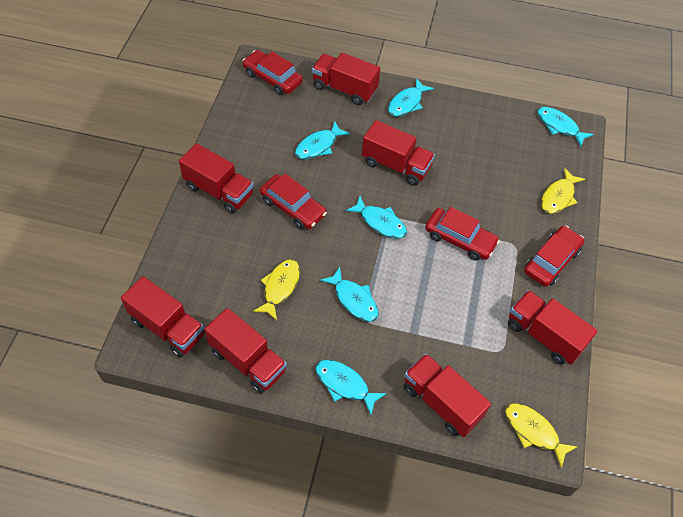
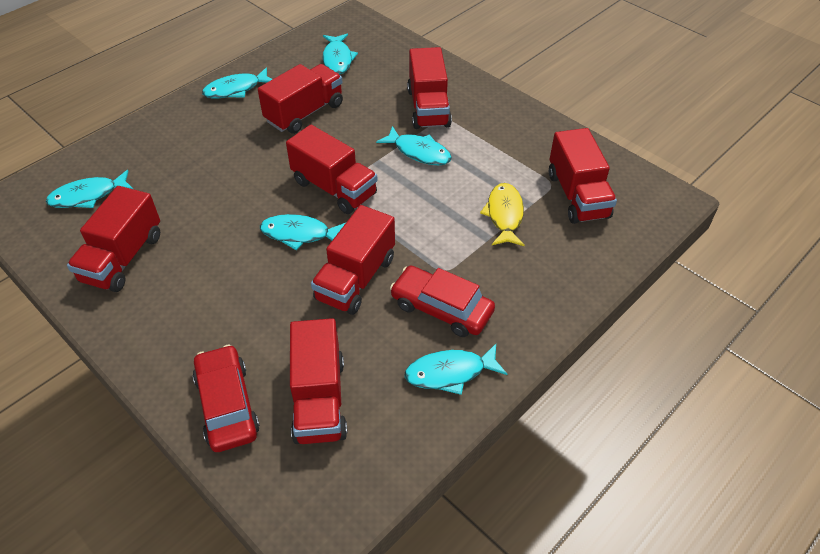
red car: [243,50,303,95] [260,174,327,229] [425,207,500,261] [524,226,585,287] = 4 -> [192,344,260,452] [390,266,495,337] = 2
yellow fish: [253,259,300,320] [505,403,578,468] [541,168,585,214] = 3 -> [480,183,525,246] = 1

